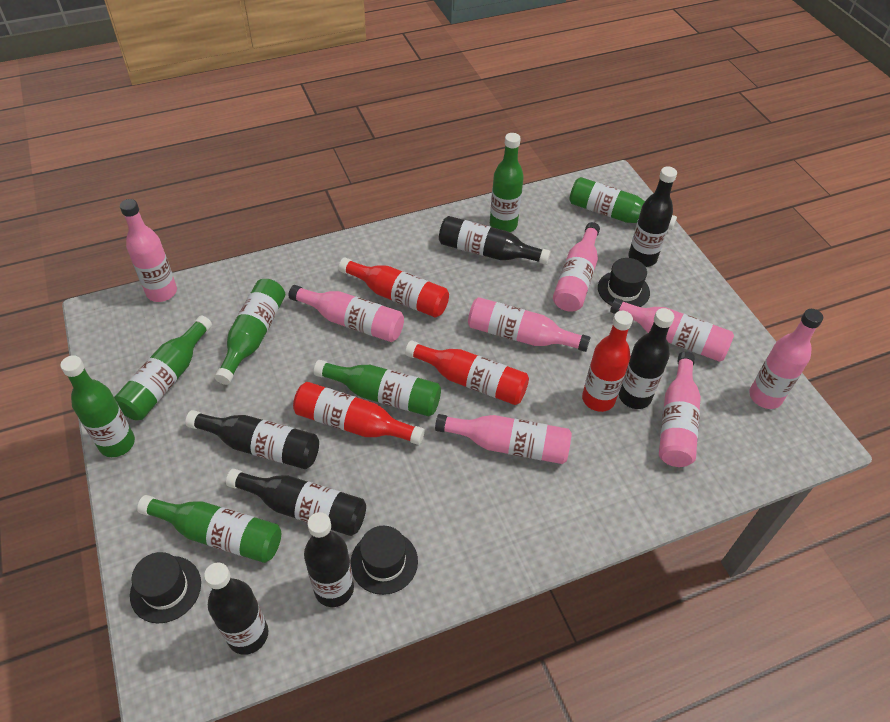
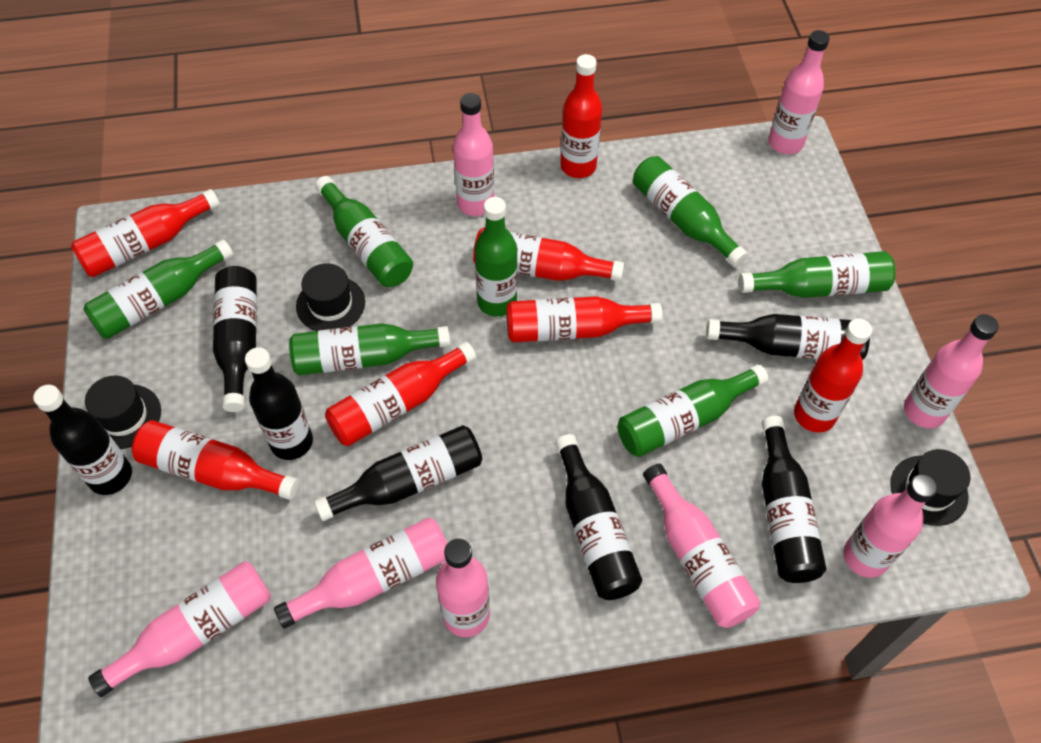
red bottle: [293,382,425,445] [339,258,449,318] [405,340,529,405] [582,311,633,412] = 4 -> [71,189,220,277] [132,420,299,500] [325,342,476,446] [473,228,624,281] [506,296,662,342] [560,54,602,178] [794,318,872,432] = 7

